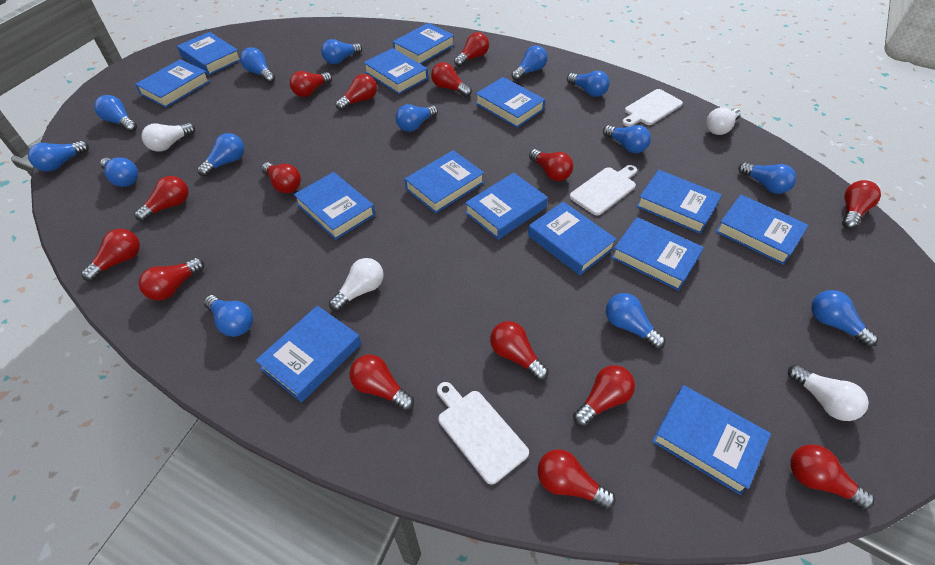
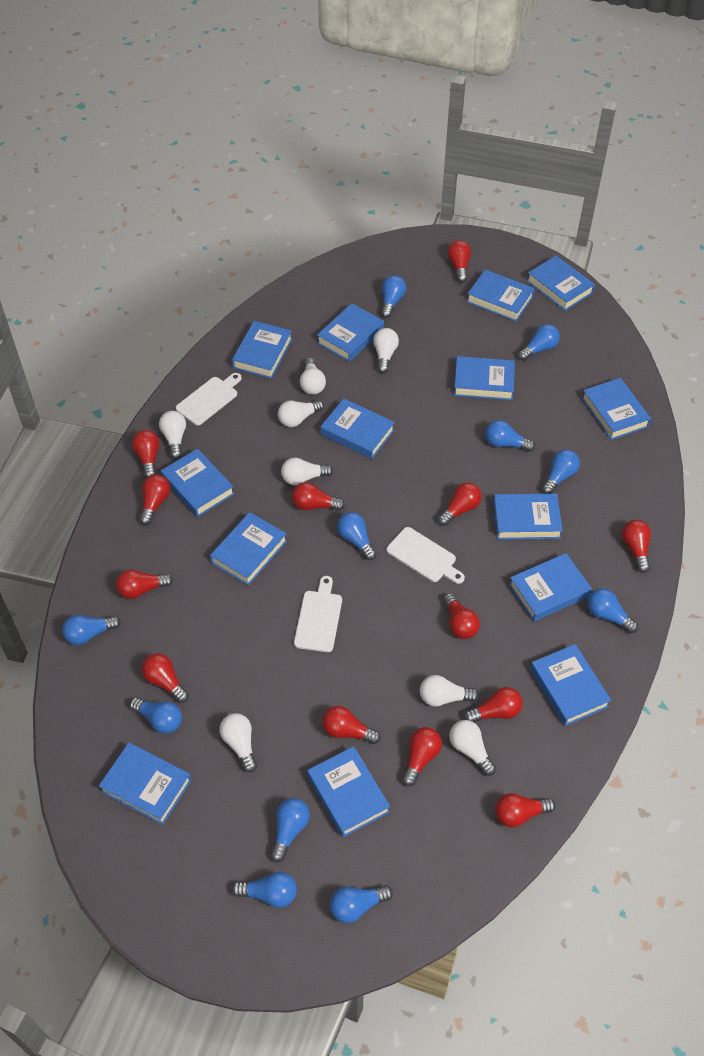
blue light bulb: [28,141,89,172] [94,95,137,132] [100,157,138,187] [197,133,244,176] [204,295,253,337] [240,47,275,83] [321,39,362,64] [396,104,438,132] [512,45,548,81] [567,71,610,97] [603,125,651,153] [606,293,666,349] [738,162,796,194] [811,290,878,347] = 14 -> [62,615,121,645] [130,697,182,734] [232,872,297,908] [271,798,310,862] [330,885,393,923] [337,512,377,560] [381,275,406,318] [485,420,535,452] [518,324,560,361] [541,450,580,494] [587,588,638,633] = 11
red light bulb: [81,229,140,281] [134,176,189,221] [139,258,204,300] [261,162,301,193] [290,71,332,97] [336,74,377,111] [350,355,414,411] [431,62,472,97] [454,32,489,67] [490,321,549,381] [529,149,573,181] [538,449,616,509] [573,365,635,427] [790,444,874,510] [842,180,881,229] = 15 -> [116,569,173,599] [132,430,160,478] [140,474,171,525] [142,653,189,703] [292,482,345,511] [322,706,381,744] [402,727,442,786] [438,482,482,526] [444,593,480,639] [447,240,471,283] [464,687,523,722] [495,793,556,828] [622,520,651,573] = 13
white light bulb: [141,123,195,152] [329,258,384,311] [706,107,741,135] [788,364,869,421] = 4 -> [159,411,186,459] [219,713,257,772] [278,400,324,427] [281,457,333,485] [300,358,326,395] [373,328,399,373] [420,675,479,707] [449,720,496,776] = 8

